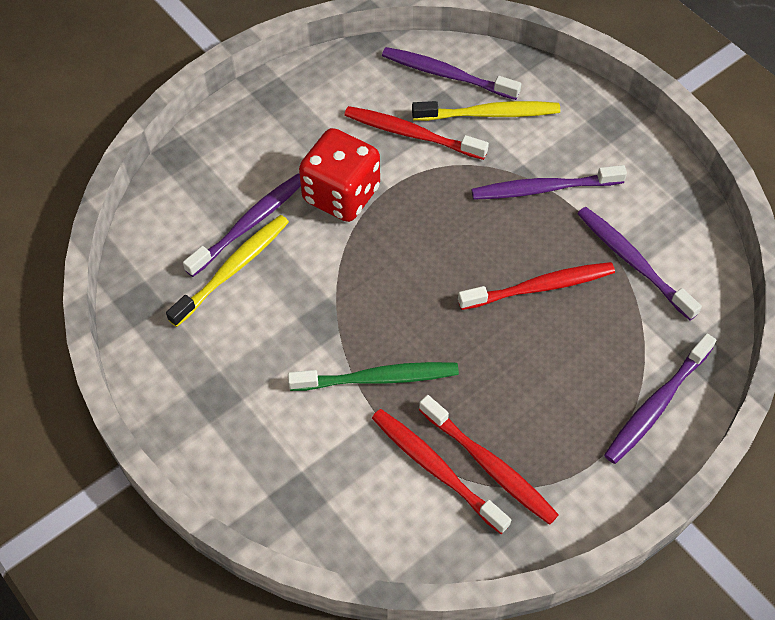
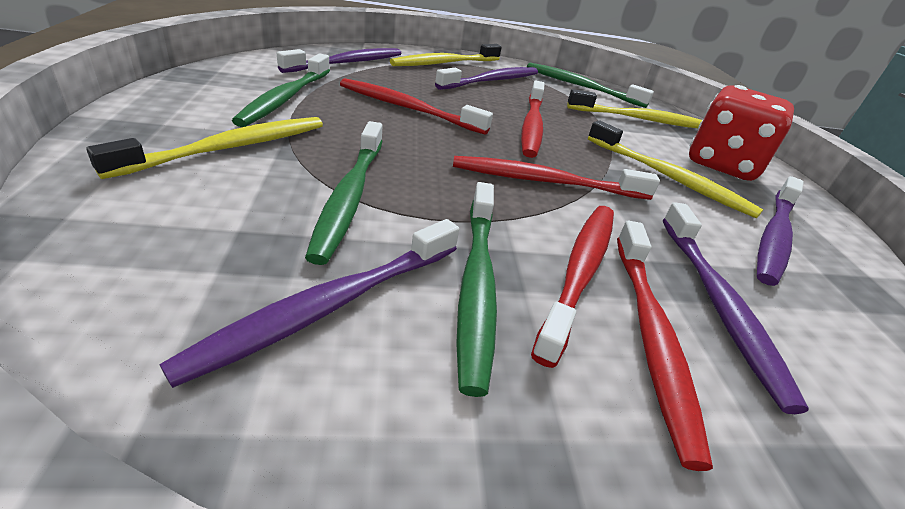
green toothbrush: [288,362,459,391] = 1 -> [232,53,330,127] [305,121,383,265] [456,182,497,397] [527,63,654,108] = 4
red toothbrush: [344,106,489,160] [372,409,511,534] [419,395,559,525] [458,262,615,310] = 4 -> [340,78,493,135] [453,156,660,200] [521,81,544,158] [531,206,614,368] [617,221,713,471] = 5
yellow toothbrush: [166,215,289,327] [412,101,560,121] = 2 -> [86,117,323,179] [390,44,502,66] [567,89,702,128] [588,120,763,218] = 4

